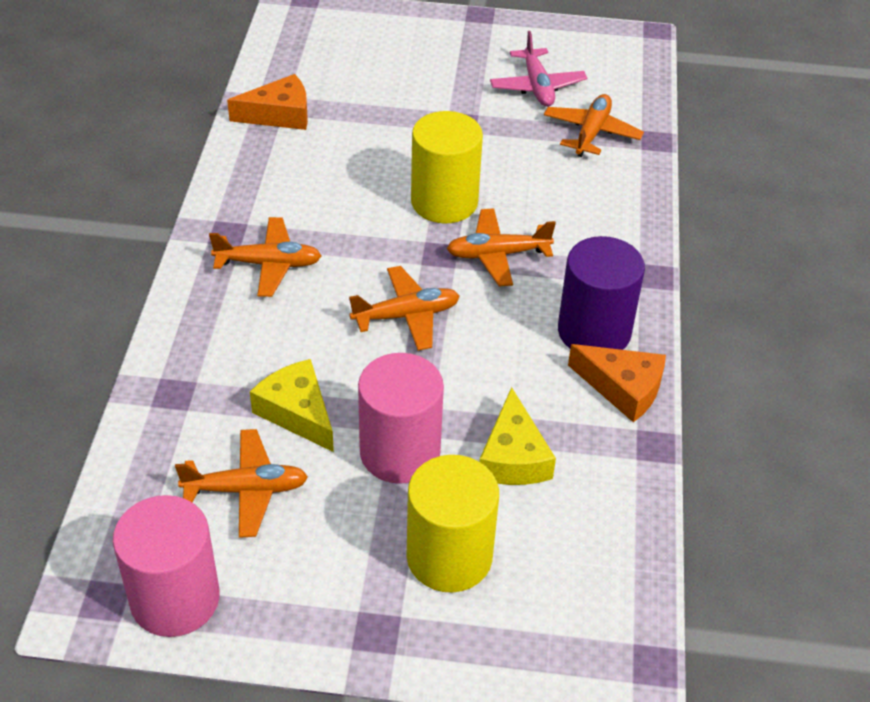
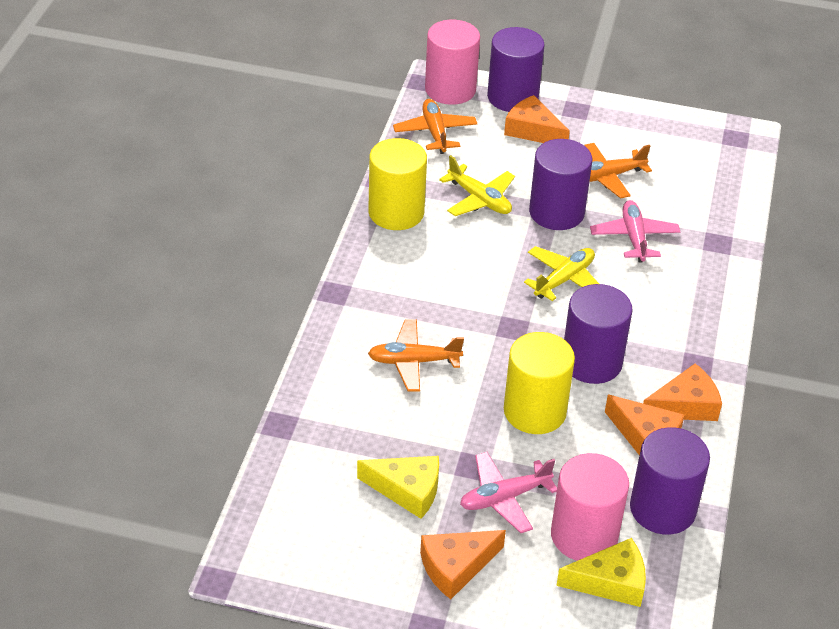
orange cheese: [227,74,308,130] [568,344,666,422] = 2 -> [420,530,506,599] [504,95,570,143] [605,395,684,456] [643,363,722,421] = 4
orange plane: [175,429,308,538] [209,217,321,297] [349,266,460,350] [447,208,556,287] [544,94,644,157] = 5 -> [368,320,464,391] [393,99,477,154] [584,143,652,199] = 3
pink plane: [490,31,587,107] = 1 -> [460,452,557,533] [590,200,680,262] = 2
purple cylinder: [558,236,645,350] = 1 -> [487,27,545,112] [529,139,592,230] [564,284,633,384] [630,427,710,535] = 4
yellow plane: none = 0 -> [439,155,515,216] [524,246,599,301] = 2

